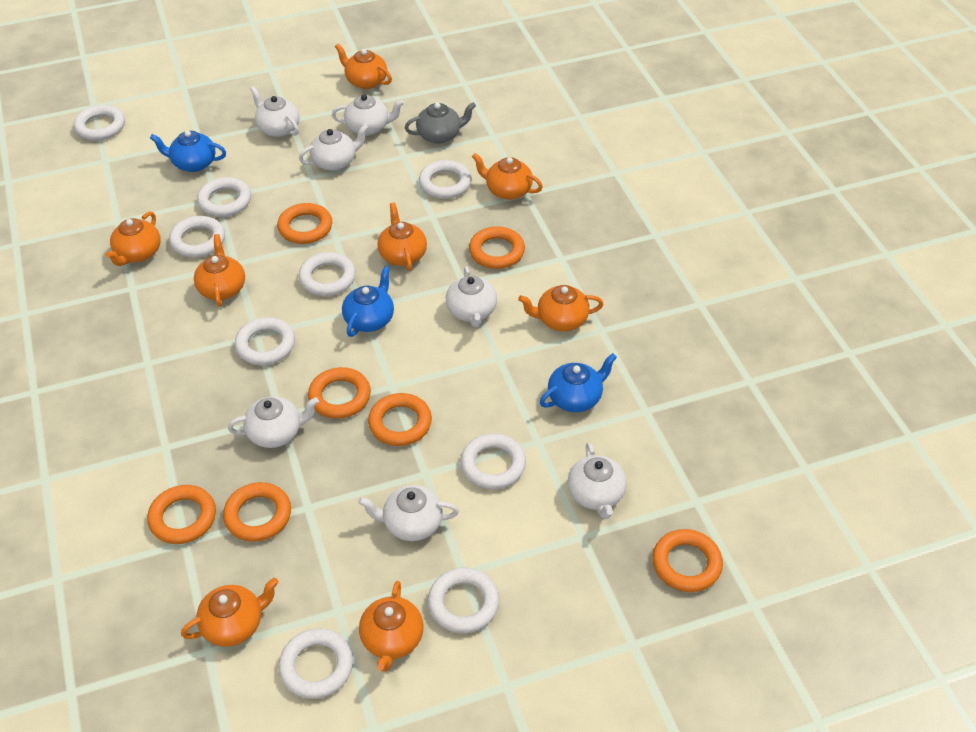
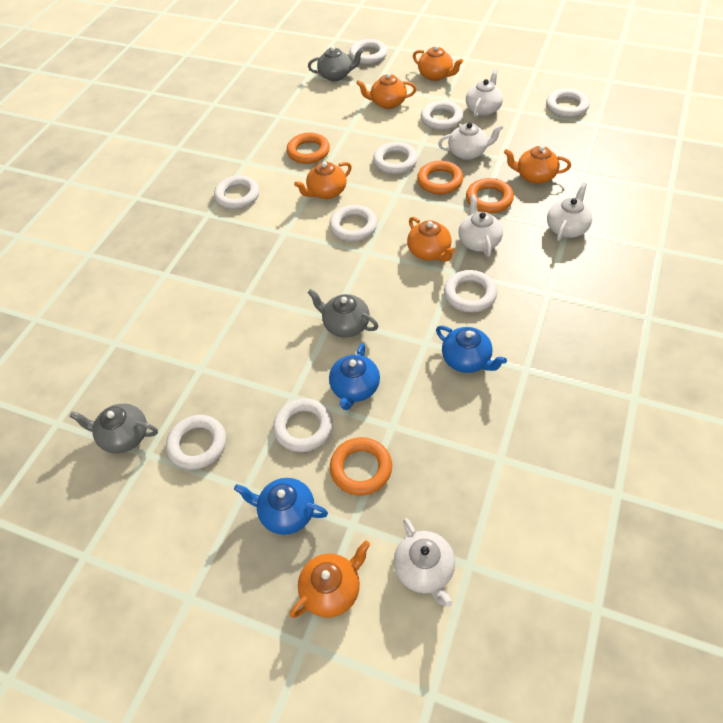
grey teapot: [405,102,476,144] = 1 -> [69,404,158,453] [308,46,364,81] [308,289,378,338] = 3
orange ring: [147,485,216,544] [223,482,291,542] [277,203,332,244] [308,367,371,419] [368,393,432,446] [469,226,525,269] [652,529,723,592] = 7 -> [287,133,330,164] [330,437,392,496] [417,161,463,194] [466,178,514,213] = 4
orange teapot: [106,211,161,266] [181,578,279,647] [194,234,245,307] [335,44,392,89] [359,581,424,672] [377,203,427,271] [472,153,543,200] [518,285,603,331] = 8 -> [290,540,370,618] [294,162,352,199] [356,73,416,109] [407,217,455,262] [413,45,463,81] [504,145,571,184] = 6
white teapot: [228,397,319,448] [250,86,300,137] [299,124,369,171] [332,94,404,135] [358,485,459,541] [446,266,497,327] [568,443,627,519] = 7 -> [394,518,455,607] [438,122,504,160] [458,194,503,257] [466,69,503,117] [547,182,592,241] = 5

